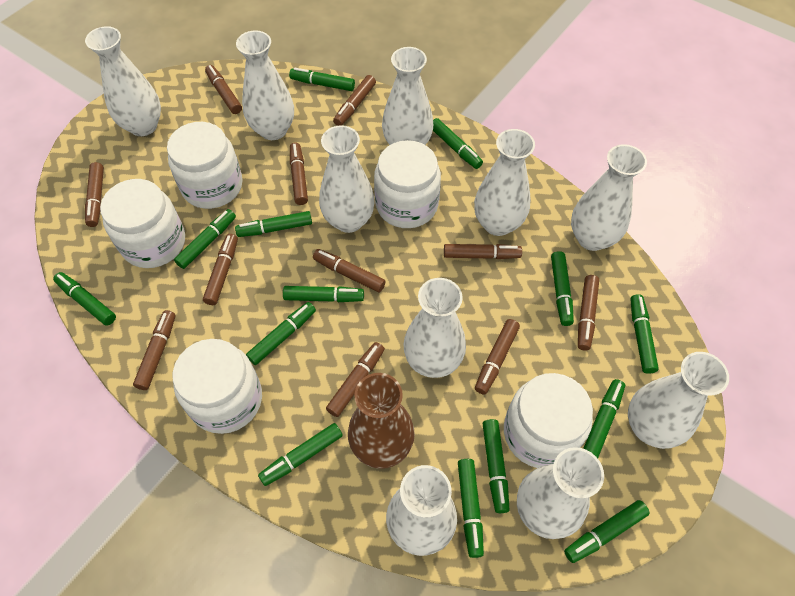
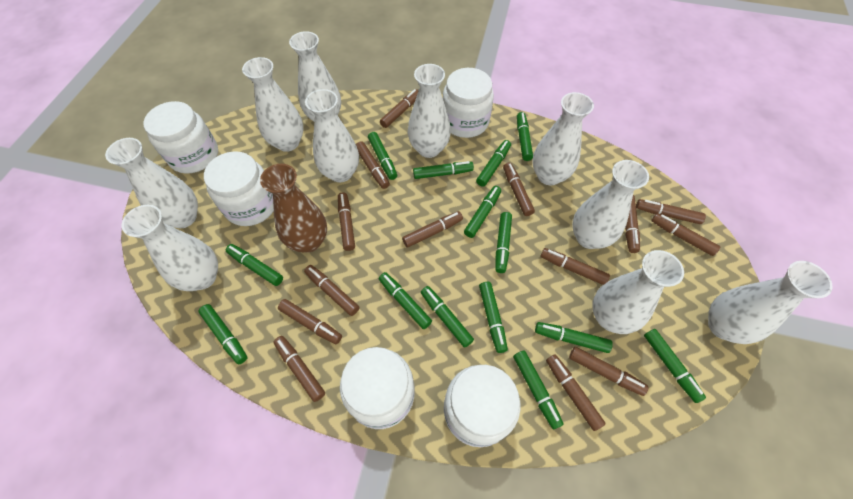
brown marker: [85,162,104,227] [133,310,176,390] [203,234,238,305] [205,65,242,114] [290,143,308,205] [313,249,386,292] [326,342,385,417] [333,75,376,126] [444,244,522,259] [475,319,520,395] [578,275,599,351] = 11 -> [273,336,325,402] [278,299,342,345] [304,265,360,316] [338,192,355,251] [356,141,390,189] [380,89,419,128] [402,211,463,247] [503,162,535,216] [541,248,610,285] [546,355,606,431] [569,347,648,396] [625,195,640,253] [636,199,706,224] [651,213,720,256] = 14

